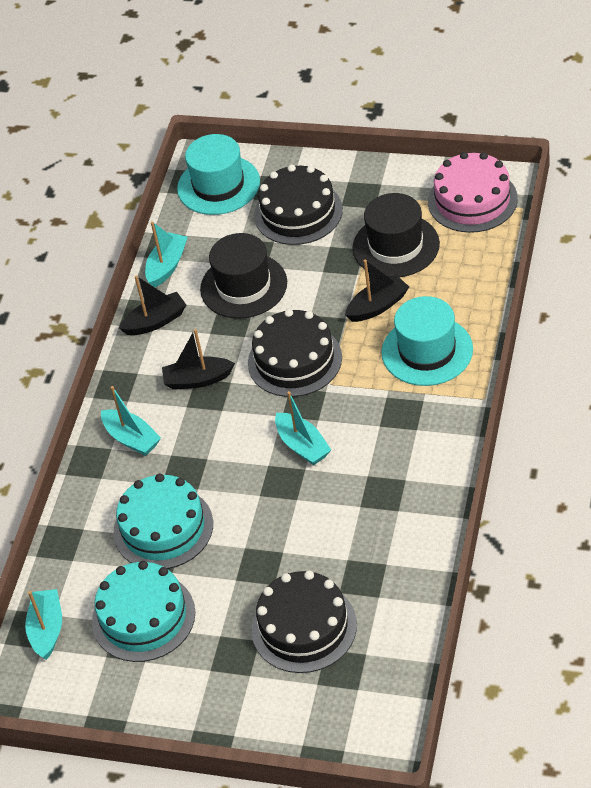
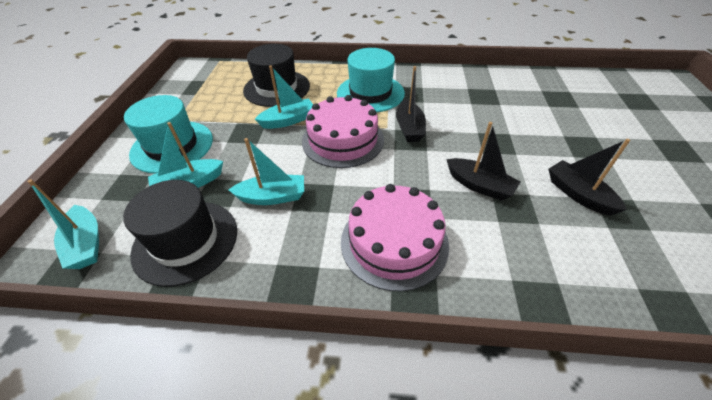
black cake: [248,309,342,397] [252,571,357,673] [254,164,343,245] = 3 -> none = 0
pink cake: [428,152,518,233] = 1 -> [302,95,384,168] [341,184,449,291] = 2
turquoise cake: [92,561,195,662] [113,473,213,569] = 2 -> none = 0

